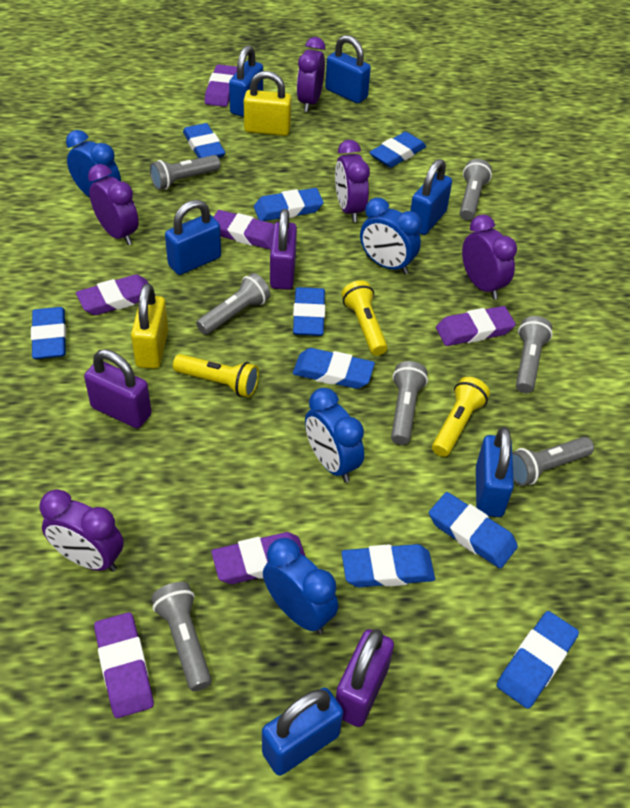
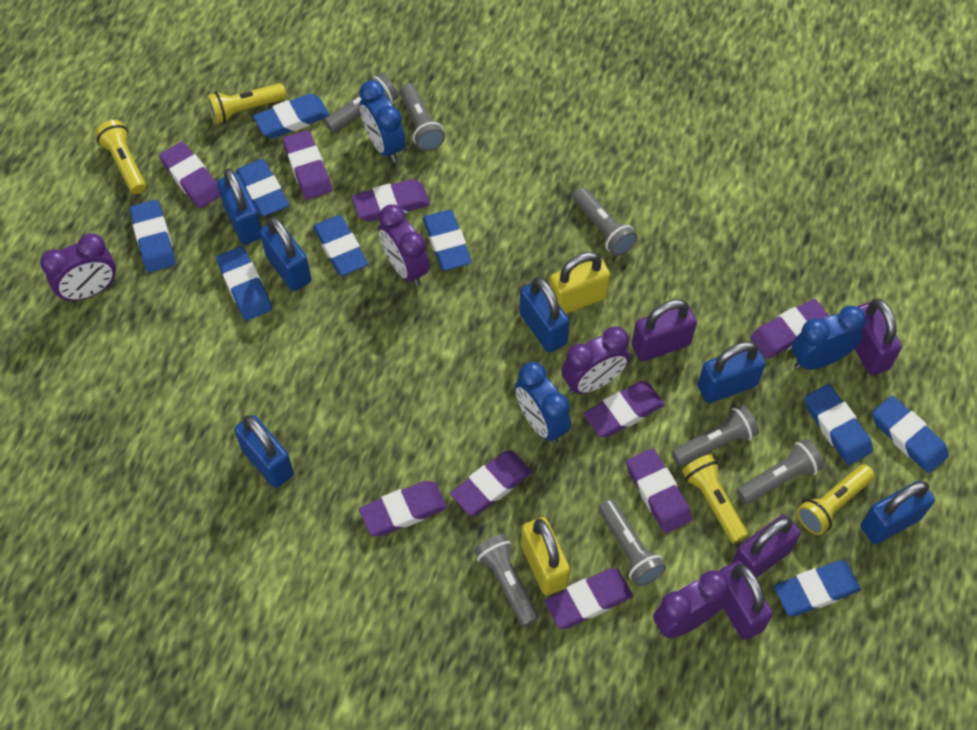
blue clock: [66,130,121,197] [263,538,338,634] [305,388,364,482] [360,198,421,274] = 4 -> [359,80,405,162] [515,362,571,444] [792,306,866,370] = 3
purple clock: [39,489,124,572] [88,164,139,245] [297,37,325,112] [335,140,370,222] [462,215,517,300] = 5 -> [40,233,116,302] [378,205,429,286] [561,326,630,394] [653,570,729,639] = 4
purple eraser: [76,274,156,315] [94,612,154,718] [205,64,237,107] [211,532,306,584] [214,210,274,250] [436,306,516,346] = 6 -> [159,142,221,208] [283,130,332,200] [352,179,430,222] [359,481,447,536] [450,451,532,516] [544,568,633,629] [584,381,665,438] [626,448,692,533] [750,299,829,359] = 9
purple padlock: [84,349,152,428] [270,209,297,290] [336,629,394,727] = 3 -> [632,299,697,362] [719,561,773,640] [731,515,801,578] [855,299,902,376] = 4
yellow flashlight: [173,354,259,397] [341,280,388,356] [432,377,490,457] = 3 -> [95,120,146,194] [207,83,286,124] [682,454,748,544] [797,464,875,535] = 4

